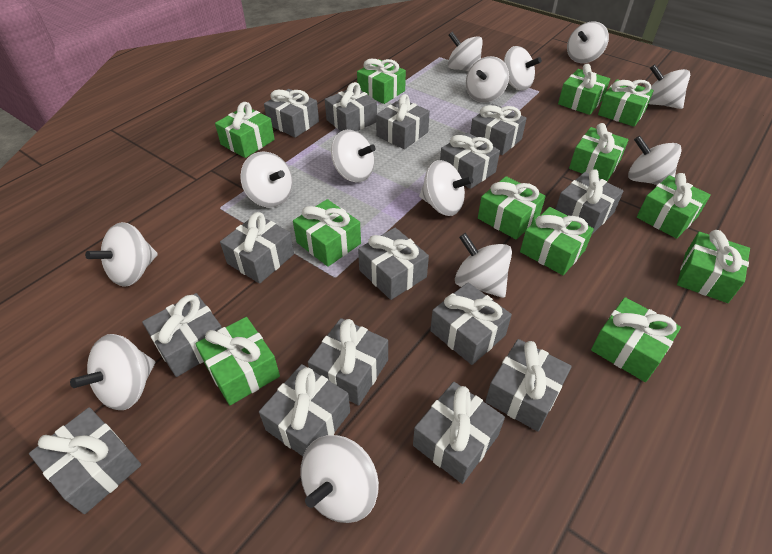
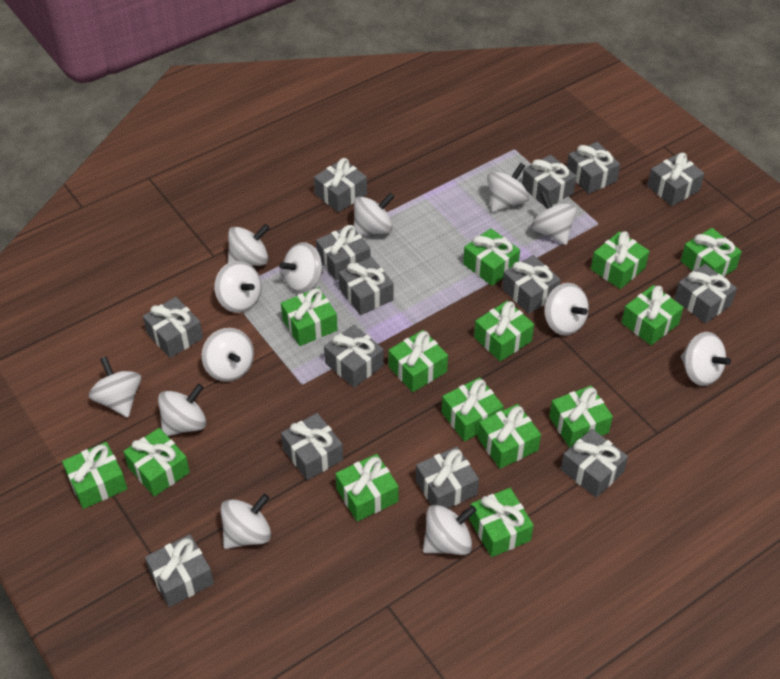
green gift: [195,317,280,405] [215,102,275,158] [293,199,361,267] [357,59,406,104] [478,176,546,240] [520,207,594,275] [558,64,610,115] [569,123,629,181] [591,297,681,382] [598,79,654,127] [637,173,711,239] [677,230,750,303] = 12 -> [62,442,127,509] [123,428,190,497] [281,288,338,346] [335,454,399,522] [388,330,448,392] [442,377,504,441] [463,228,520,286] [469,488,534,557] [474,300,534,361] [478,404,541,469] [549,386,613,448] [591,231,649,289] [621,285,684,345] [681,228,742,277] = 14
grey gift: [29,407,141,514] [142,293,222,377] [220,212,294,284] [259,364,350,456] [264,89,319,138] [308,318,388,406] [325,82,377,131] [358,228,429,300] [376,94,430,149] [413,382,505,484] [430,283,512,365] [440,133,500,189] [470,104,527,155] [485,339,572,432] [555,169,624,234] = 15 -> [143,297,203,358] [145,534,214,607] [281,413,343,480] [314,158,367,213] [316,225,371,281] [324,325,384,388] [339,257,394,315] [416,447,479,508] [502,255,561,314] [522,155,576,207] [561,429,628,498] [567,142,620,194] [647,153,704,206] [674,264,737,323] = 14

